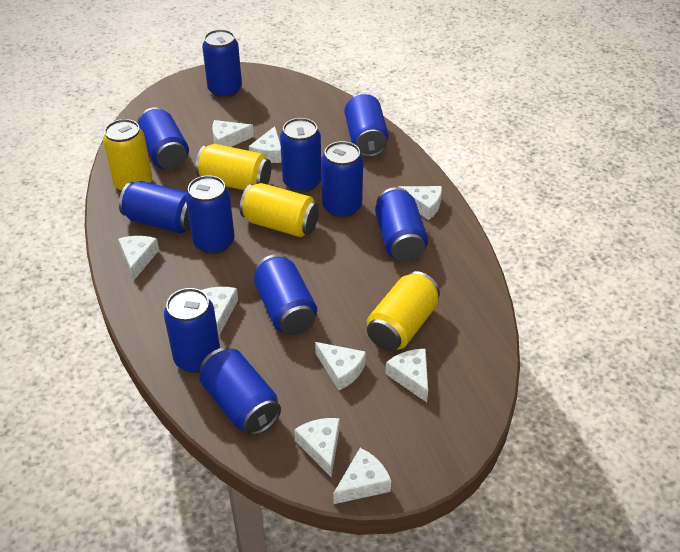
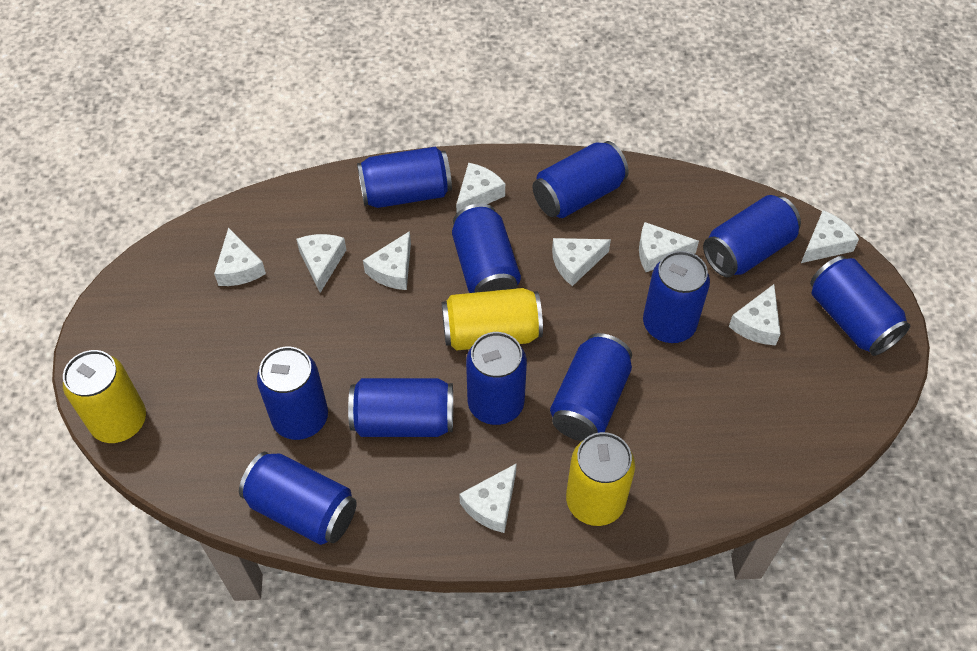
yellow can: [103,119,152,191] [196,144,271,190] [240,183,319,237] [367,271,440,351] = 4 -> [63,350,146,443] [442,288,543,351] [566,432,635,526] = 3

